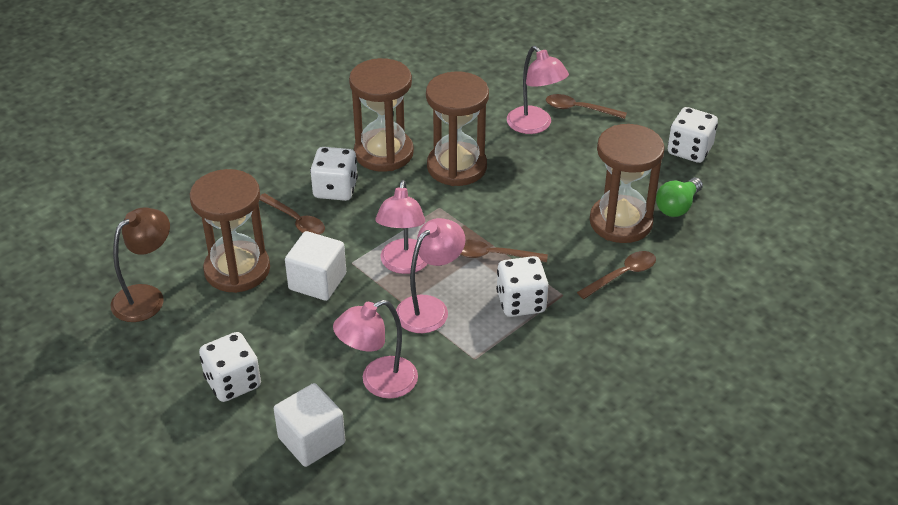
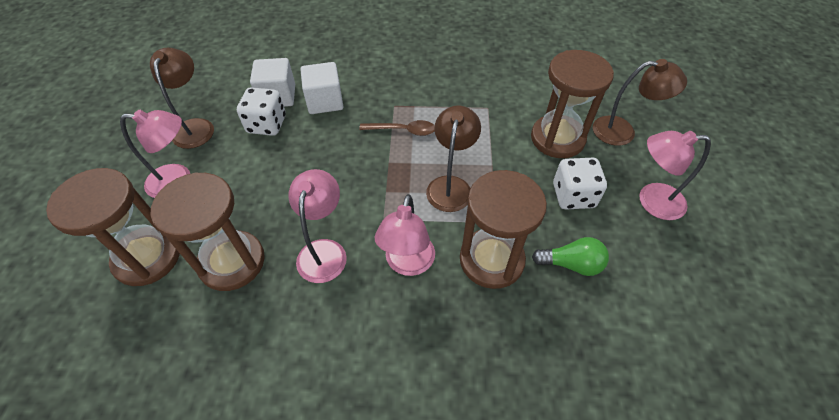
brown lamp: [111,207,170,322] = 1 -> [150,48,214,149] [426,105,481,212] [593,59,687,146] = 3
brown spoon: [260,193,325,235] [460,240,548,262] [546,94,627,119] [577,251,656,299] = 4 -> [359,120,435,136] = 1
white dice: [199,332,261,402] [310,147,358,201] [496,256,548,317] [668,107,718,163] = 4 -> [237,87,286,136] [553,158,607,210] = 2

